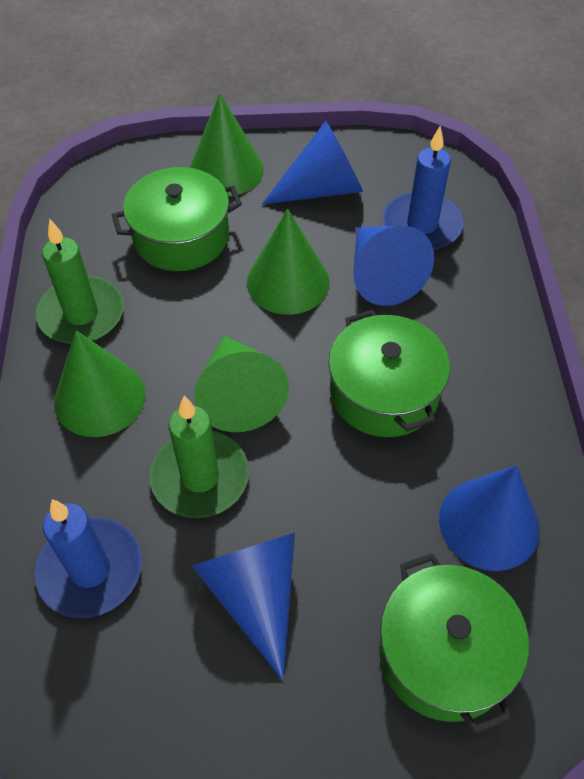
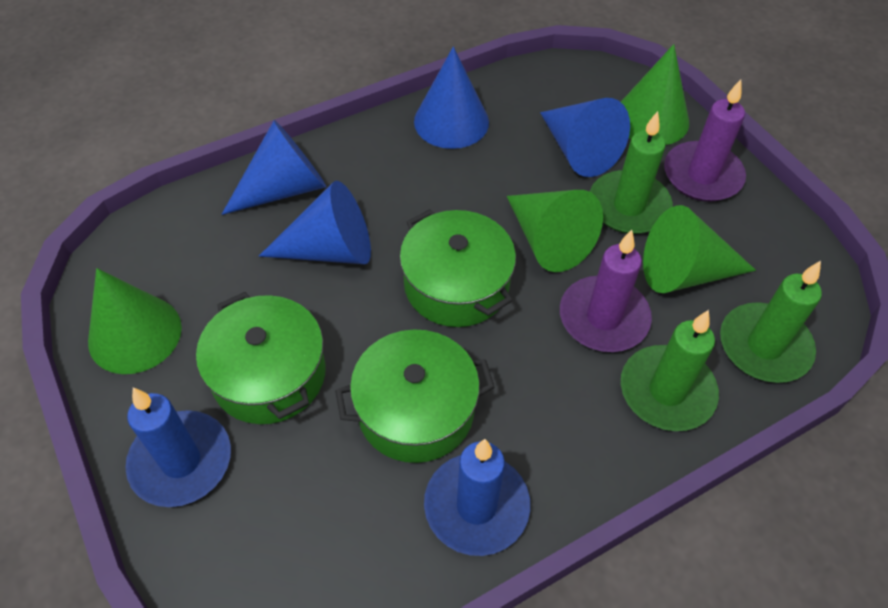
green candle: [36,219,124,344] [149,396,249,518] = 2 -> [590,111,673,234] [621,310,719,431] [720,261,822,383] = 3
purple candle: none = 0 -> [560,230,652,352] [664,79,746,202] = 2

